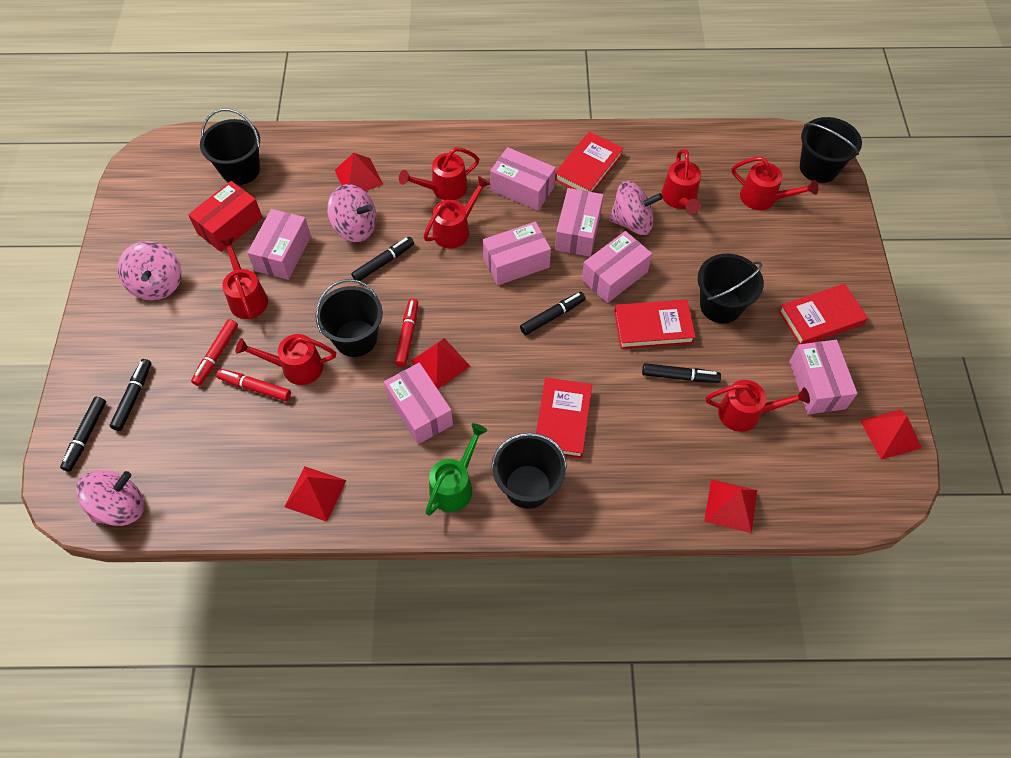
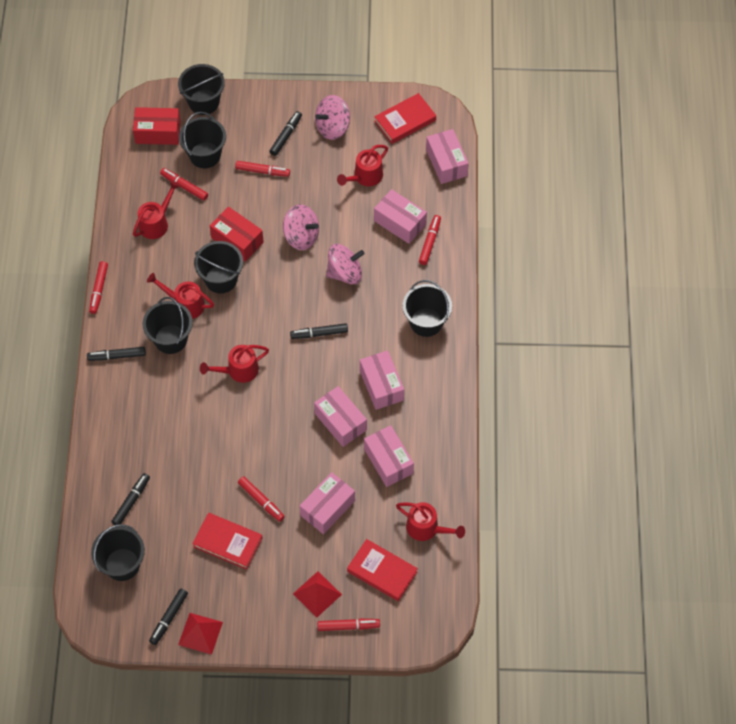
black bucket: [200,109,260,185] [315,279,383,357] [491,433,567,509] [698,254,764,324] [800,117,862,183] = 5 -> [91,524,145,581] [143,297,193,354] [178,64,225,115] [179,112,226,168] [194,241,243,293] [403,280,452,337] = 6
green watering can: [425,423,487,516] = 1 -> none = 0
pink box: [247,209,311,280] [384,363,453,444] [483,222,551,286] [490,147,556,211] [555,188,603,257] [582,231,652,303] [789,340,857,415] = 7 -> [300,472,355,534] [314,386,367,447] [360,351,404,410] [364,425,414,487] [374,189,427,244] [426,129,469,184] = 6
pink spinning top: [76,470,144,526] [117,241,181,300] [327,184,377,242] [609,181,663,235] = 4 -> [283,204,319,250] [315,95,350,140] [326,244,365,285] = 3
red book: [536,378,592,458] [555,132,624,192] [614,300,696,349] [778,284,868,344] = 4 -> [192,513,263,570] [347,539,418,601] [374,93,436,144] = 3
red box: [188,181,263,252] = 1 -> [133,107,181,145] [210,207,264,262] = 2
red marker: [191,319,238,386] [216,369,291,401] [395,299,418,367] = 3 -> [89,261,108,314] [160,168,208,201] [235,161,290,177] [238,476,285,522] [317,619,380,631] [419,215,441,265] = 6
red pyramid: [285,466,346,522] [335,153,383,191] [410,338,470,389] [704,479,757,533] [860,409,922,460] = 5 -> [178,613,223,655] [293,571,342,618] = 2
red watering can: [219,237,268,320] [236,334,336,385] [399,147,479,200] [423,176,490,249] [661,149,701,214] [706,380,810,432] [732,157,819,210] = 7 -> [133,181,180,239] [147,273,214,319] [200,345,269,383] [337,145,388,186] [396,502,465,541] = 5

